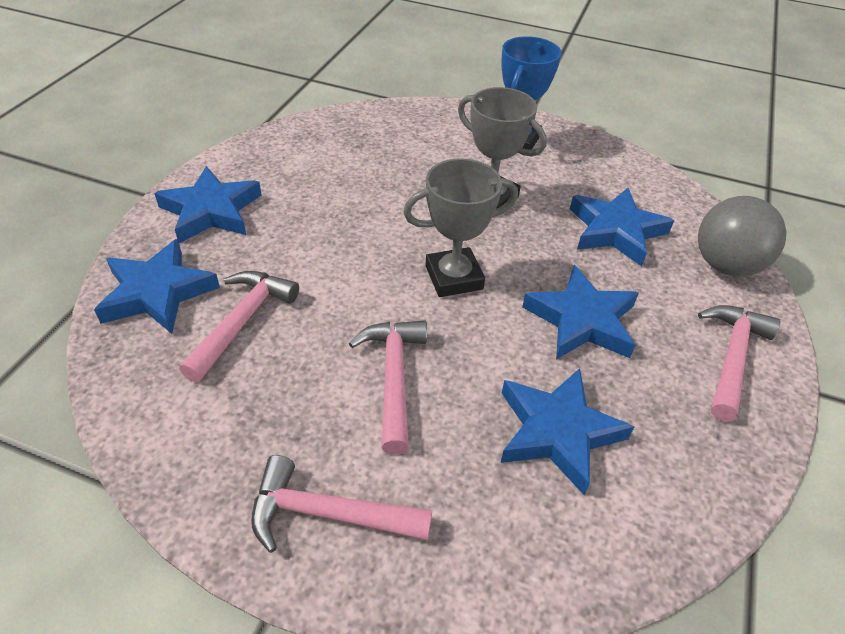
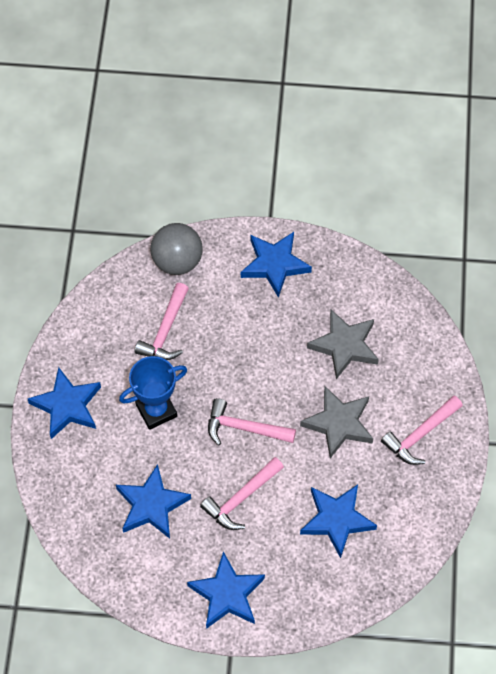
grey star: none = 0 -> [300,387,373,458] [307,310,379,379] = 2
grey trophy: [403,158,518,297] [458,87,547,208] = 2 -> none = 0

